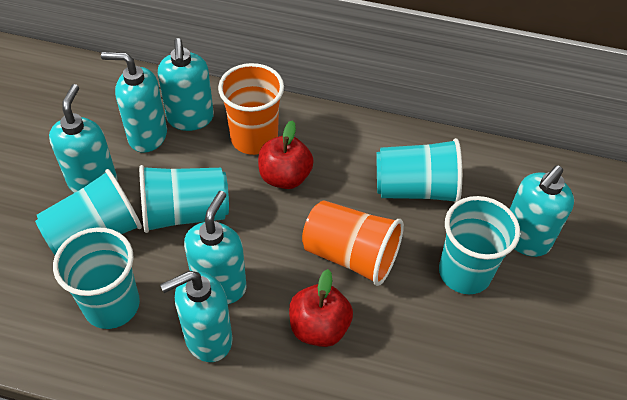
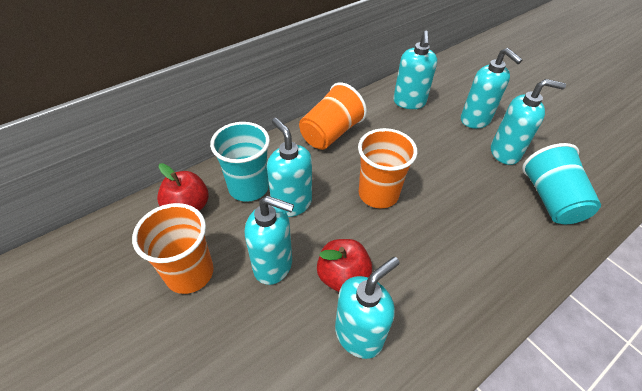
orange cup: [218,63,284,155] [302,200,404,286] = 2 -> [132,203,213,294] [299,83,367,150] [358,128,417,208] = 3
turquoise cup: [35,169,142,255] [53,227,140,329] [139,165,229,233] [377,138,462,203] [439,196,520,294] = 5 -> [210,122,270,202] [522,143,601,224] = 2

